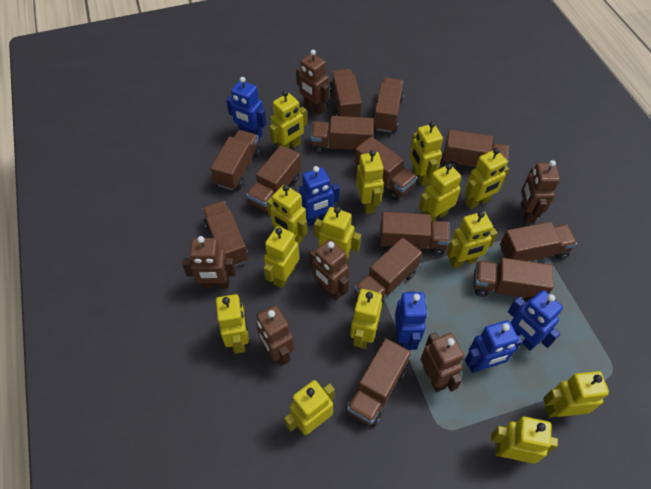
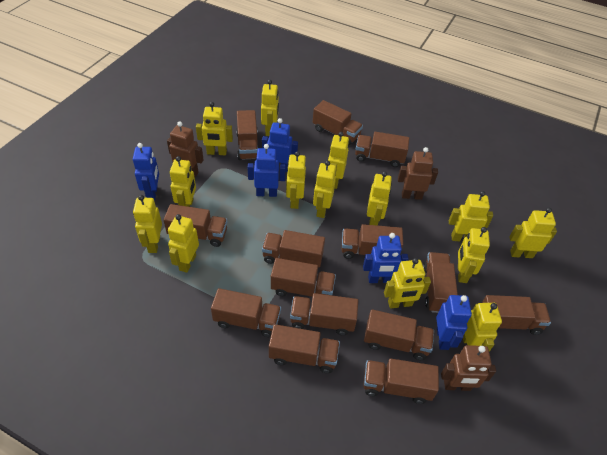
brown robot: [182,236,236,289] [256,305,294,366] [296,50,329,115] [309,239,349,301] [421,332,464,392] [521,160,560,223] = 6 -> [167,121,204,177] [398,147,438,200] [441,345,496,391] = 3
brown truck: [202,201,248,266] [211,130,260,190] [246,145,301,212] [311,116,374,153] [329,69,362,117] [346,338,411,427] [354,237,422,306] [355,136,417,200] [373,77,404,133] [380,212,450,256] [443,129,509,169] [474,258,553,303] [500,222,577,261] = 13 -> [164,204,228,247] [211,288,281,337] [236,110,258,160] [262,230,325,267] [269,324,340,373] [271,258,336,297] [290,293,358,336] [313,100,363,146] [342,224,403,259] [355,132,409,167] [363,359,439,404] [364,309,434,360] [423,252,458,313] [482,295,551,335] = 14

